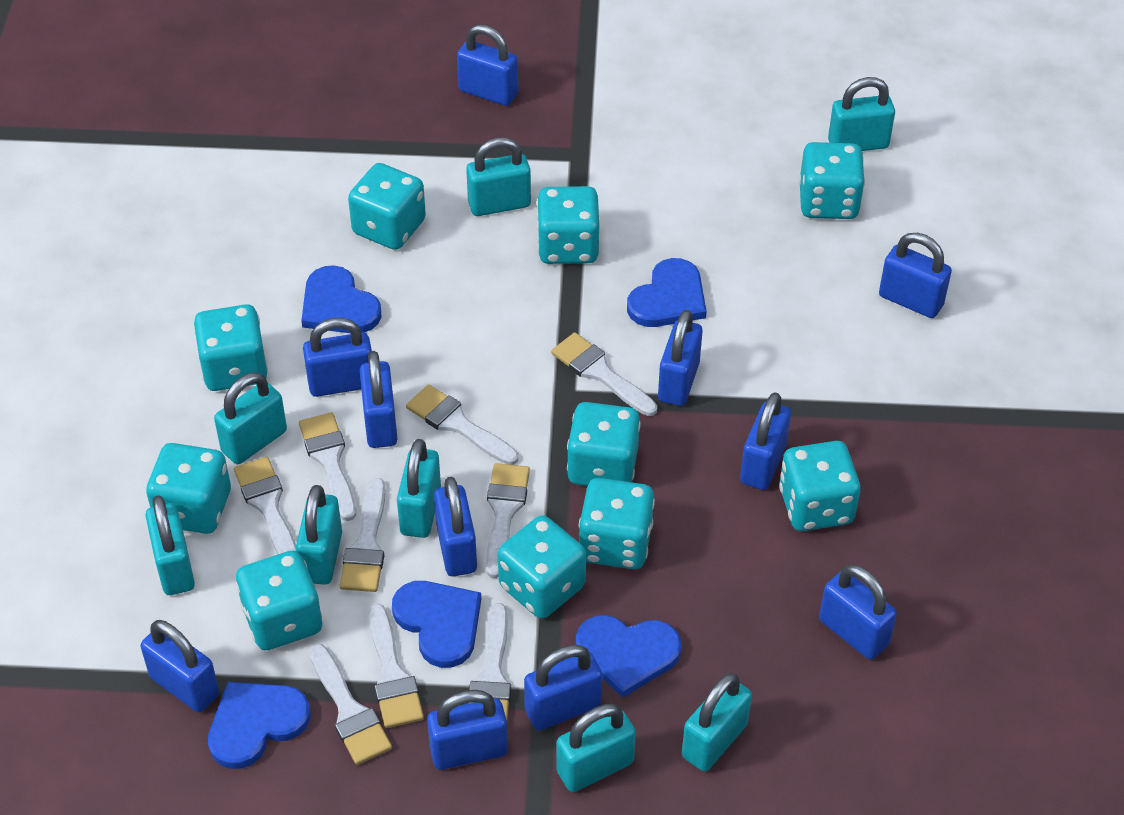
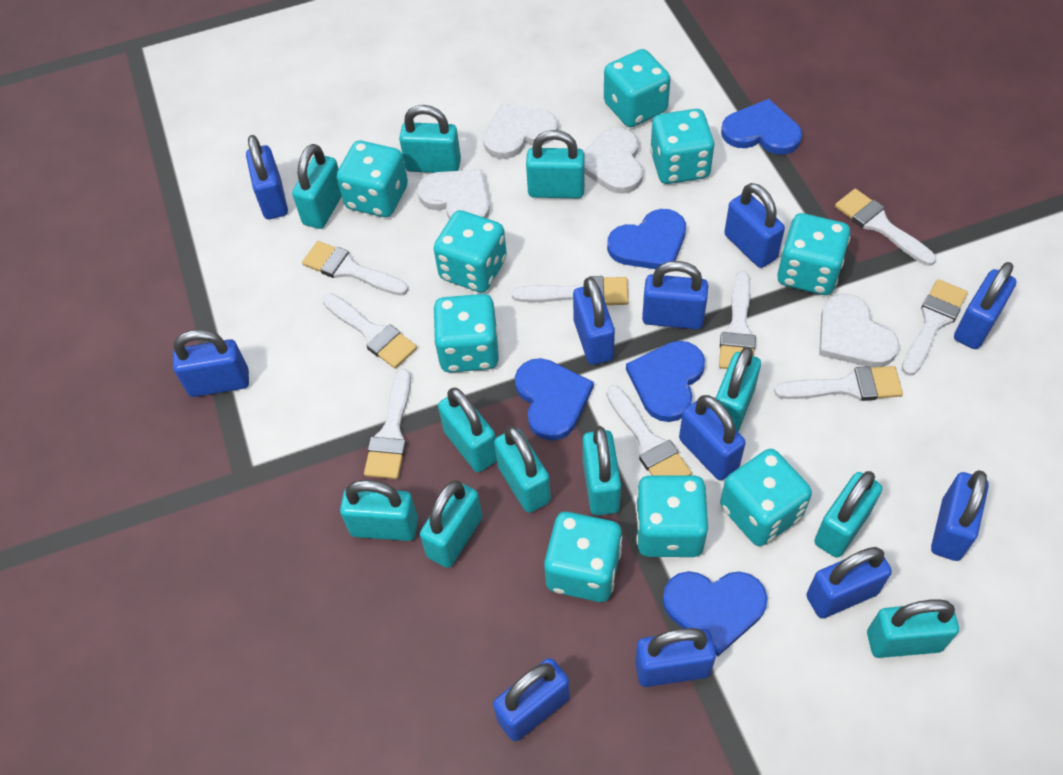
turquoise dice: [146,443,231,534] [194,304,268,391] [236,551,322,650] [348,163,426,250] [498,515,586,618] [537,186,600,264] [567,402,641,486] [579,478,655,569] [779,441,861,531] [799,142,865,219] = 10 -> [337,141,408,217] [433,294,499,372] [434,210,507,293] [544,512,622,602] [604,49,671,127] [635,475,708,557] [650,109,715,184] [720,449,812,546] [777,213,850,295] = 9
turquoise padlock: [145,495,195,595] [214,372,287,464] [296,485,342,585] [397,439,441,538] [466,137,531,216] [556,704,636,792] [682,673,752,771] [828,77,895,151] = 8 -> [292,144,342,229] [340,480,418,541] [399,105,461,173] [420,480,482,568] [438,388,497,472] [494,426,551,513] [526,130,585,198] [583,426,621,515] [716,347,761,432] [814,471,882,558] [867,599,959,658] = 11
white heart: none = 0 -> [417,169,490,219] [483,103,558,159] [584,128,643,194] [819,294,899,367] = 4

